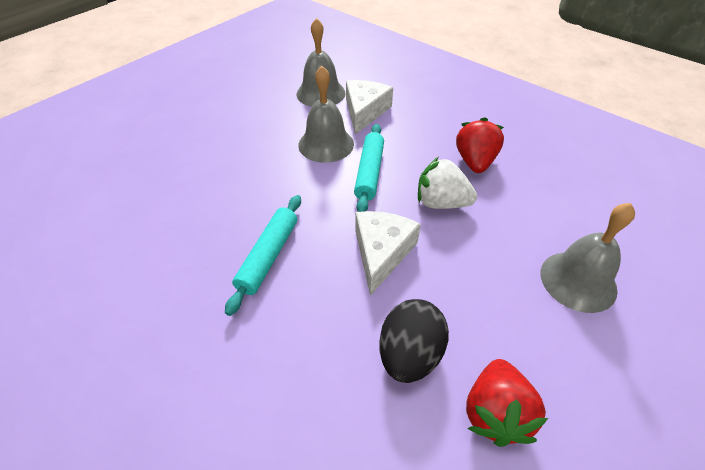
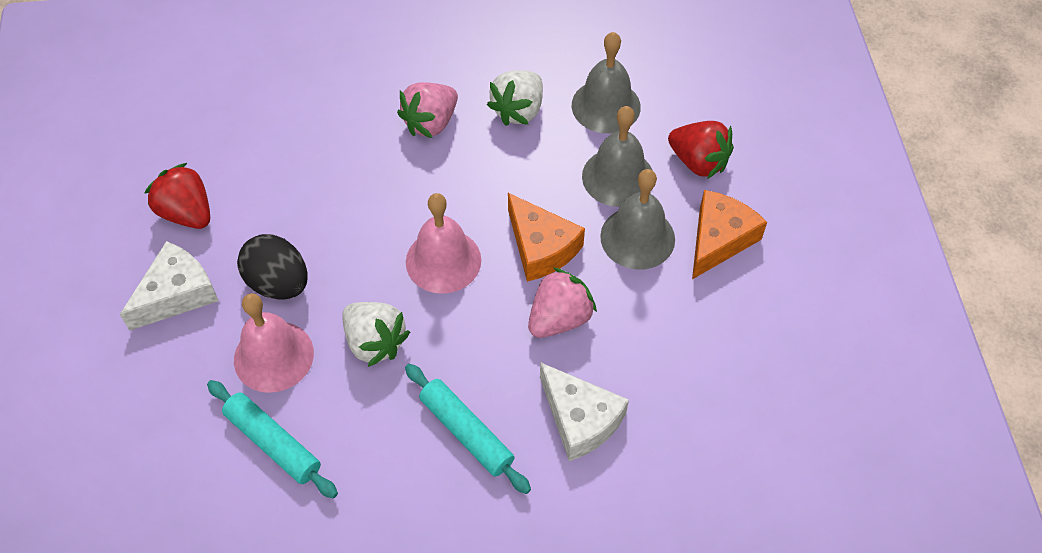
orange cheese: none = 0 -> [508,193,585,282] [692,190,767,279] = 2
pink bell: none = 0 -> [234,293,314,393] [406,193,481,294] = 2
pink strawberry: none = 0 -> [397,82,458,138] [528,268,597,338] = 2
white strawberry: [418,157,477,209] = 1 -> [342,302,410,367] [487,71,543,126] = 2

